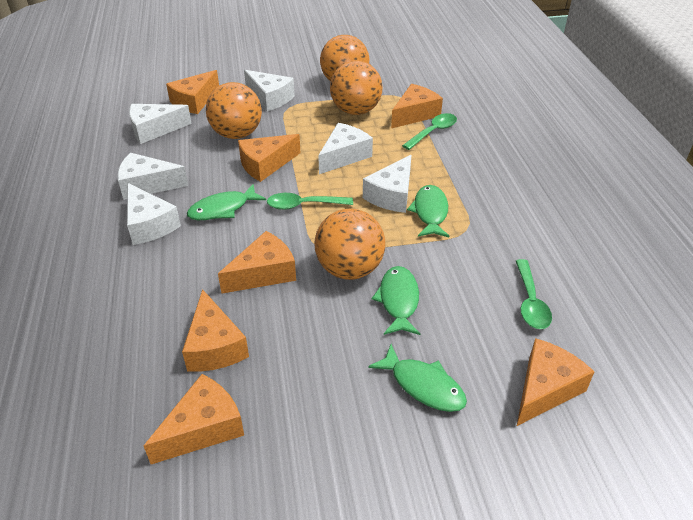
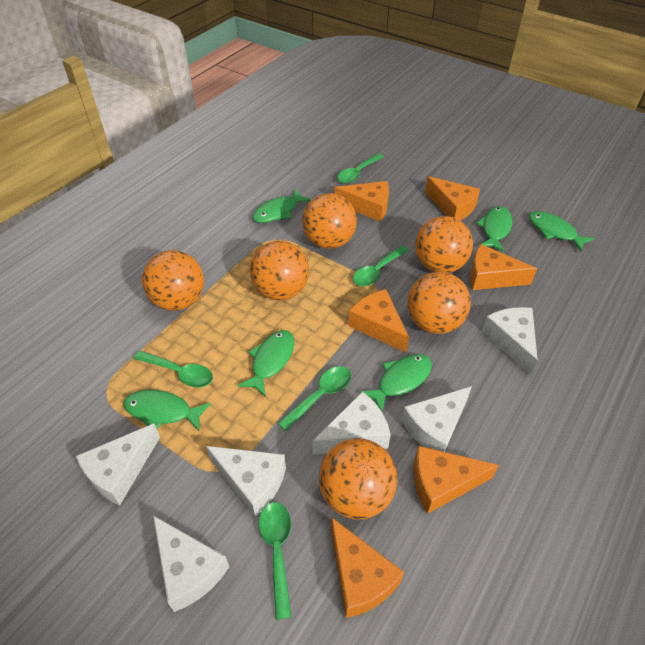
green fish: [187,184,266,220] [368,344,467,412] [372,266,420,335] [407,185,449,237] = 4 -> [123,390,211,431] [237,330,294,397] [252,189,311,223] [359,354,432,412] [476,206,512,252] [529,211,595,251] = 6
green spoon: [267,193,353,210] [402,113,457,150] [516,259,552,329] = 3 -> [134,350,213,388] [259,502,291,620] [278,366,351,431] [337,153,384,183] [353,246,409,287] = 5
orange ball: [206,82,262,139] [314,209,385,280] [320,35,369,81] [330,60,383,115] = 4 -> [142,250,204,311] [250,241,309,300] [302,193,357,249] [319,438,398,519] [407,272,471,334] [415,216,473,273] = 6
orange cheese: [144,374,244,464] [166,70,219,114] [182,289,249,372] [218,231,296,294] [238,134,301,182] [391,84,443,128] [517,338,594,426] = 7 -> [331,517,404,618] [335,181,389,222] [348,289,409,352] [414,446,499,514] [425,176,480,220] [470,244,537,290] = 6

